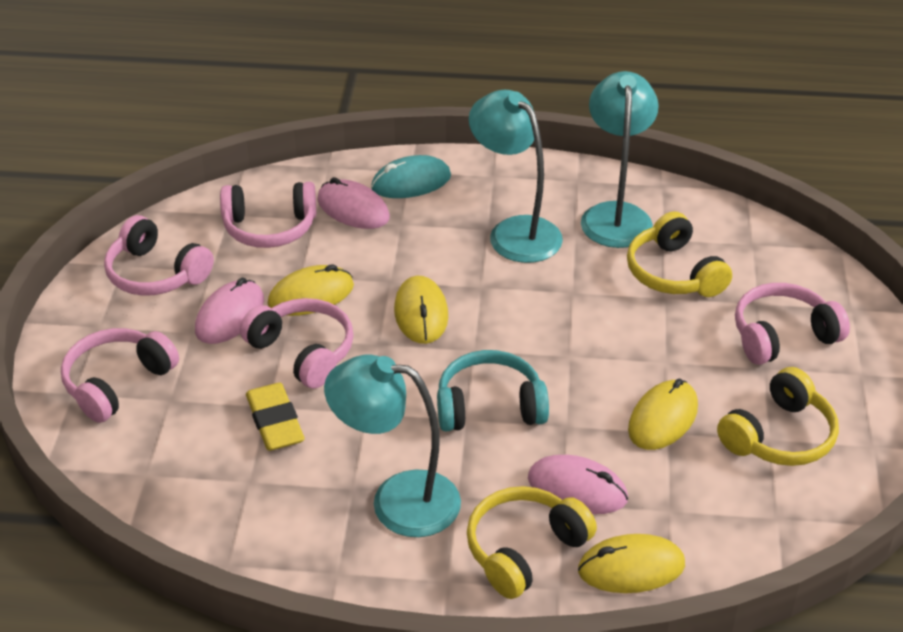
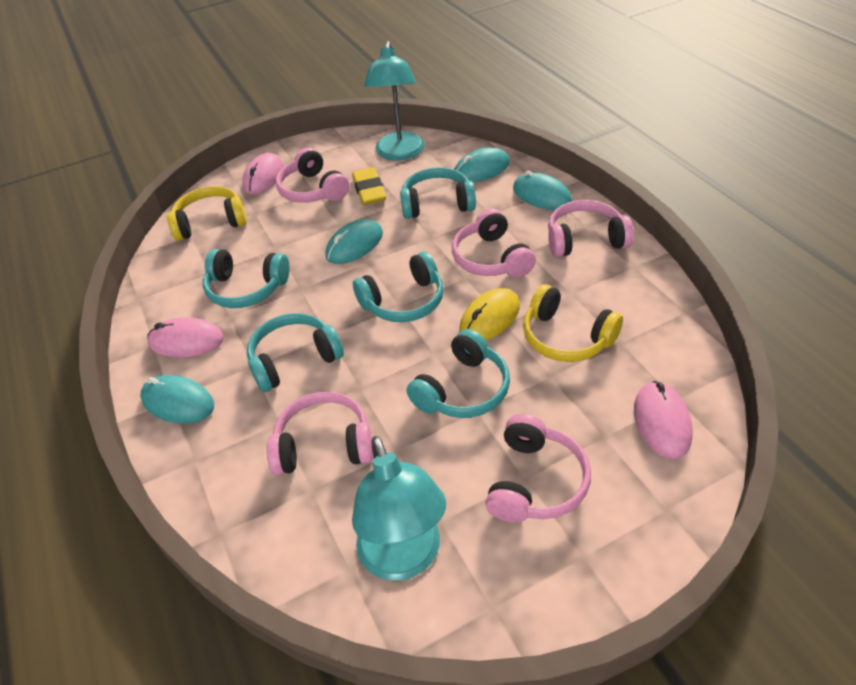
turquoise headphones: [437,350,549,432] = 1 -> [203,249,290,308] [247,313,344,392] [353,252,444,322] [400,167,476,219] [406,329,510,418] = 5
turquoise lamp: [324,355,461,537] [469,90,563,263] [581,71,659,248] = 3 -> [352,436,446,581] [364,41,425,161] = 2
turquoise mouse: [371,155,451,198] = 1 -> [140,375,214,424] [325,219,383,264] [454,147,510,182] [513,171,572,210] = 4
yellow headphones: [467,486,597,599] [627,211,732,297] [717,367,839,466] = 3 -> [167,186,247,241] [523,284,623,362] = 2
yellow mouse: [268,264,354,316] [394,276,448,344] [578,534,685,593] [628,379,698,450] = 4 -> [459,288,520,340] = 1

